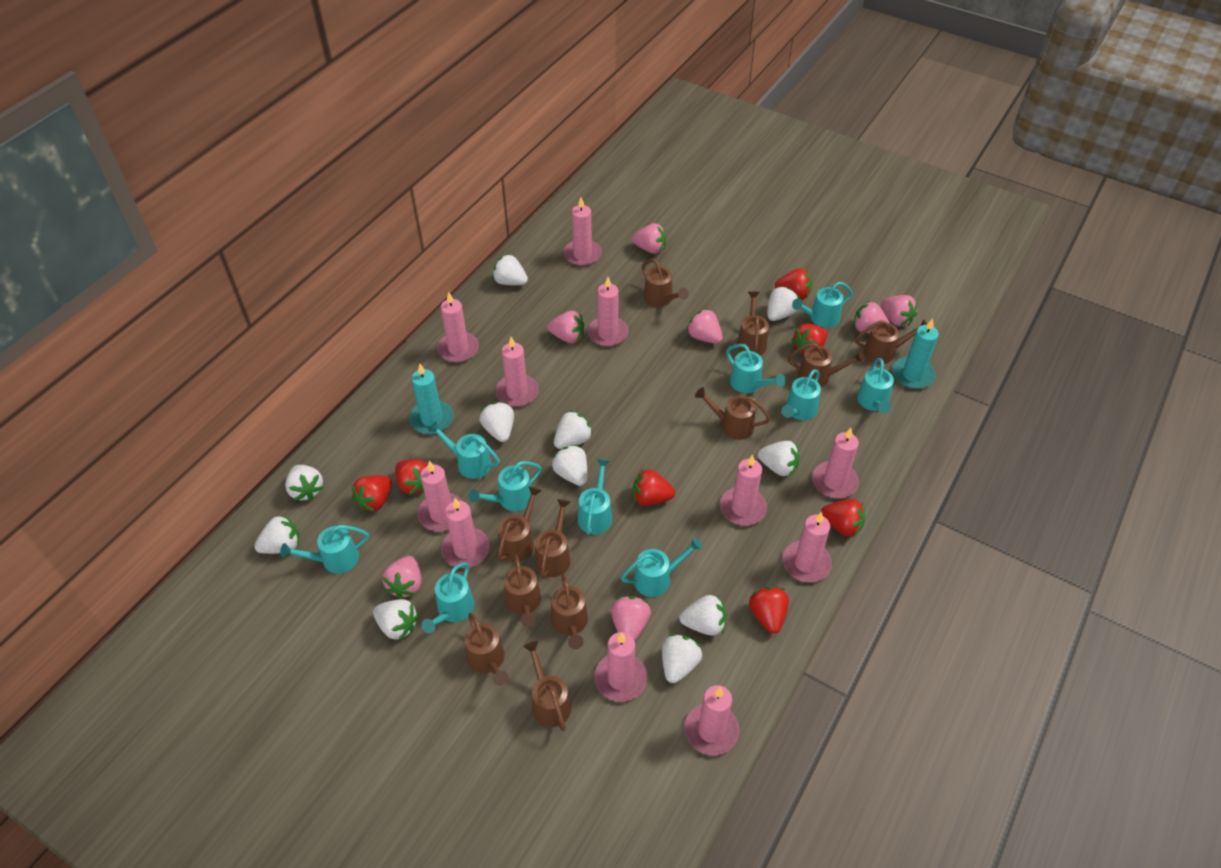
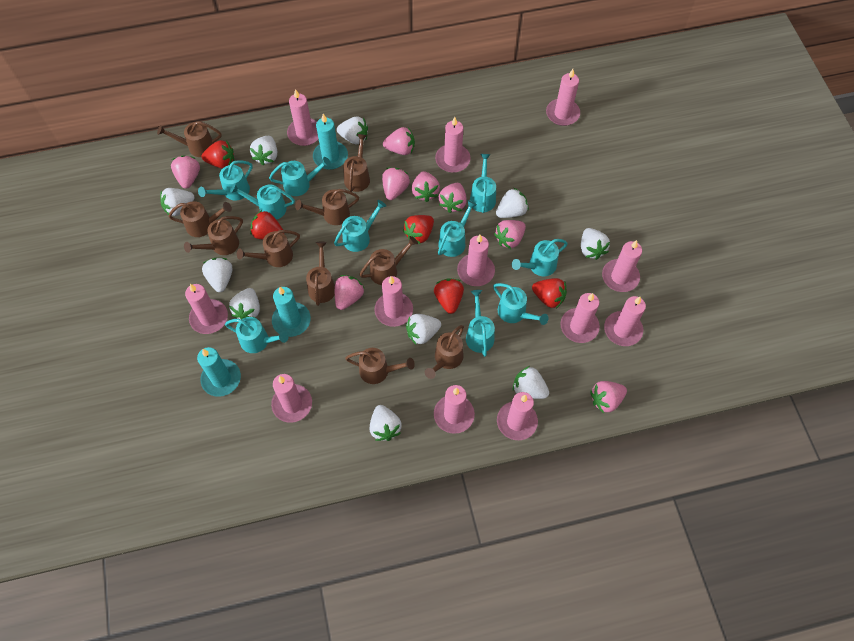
brown watering can: [465,613,509,686] [497,486,542,562] [504,554,541,627] [523,641,571,731] [535,499,571,579] [551,574,588,649] [642,259,689,307] [695,387,770,440] [737,292,769,355] [788,343,865,387] [855,319,927,364] = 11 -> [157,121,222,157] [168,201,232,237] [184,216,243,255] [237,230,300,267] [295,189,359,225] [306,242,335,306] [343,134,370,192] [345,348,415,384] [359,236,418,285] [425,325,464,379] = 10
pink candle: [417,461,462,532] [437,292,479,363] [441,498,490,568] [495,337,539,407] [563,198,602,266] [588,277,629,347] [594,632,647,702] [684,685,739,756] [720,455,767,525] [783,512,832,582] [812,428,859,498] = 11 -> [185,284,228,334] [271,374,312,423] [287,89,318,146] [374,276,413,327] [434,385,475,434] [435,117,471,173] [457,235,495,286] [497,392,538,440] [546,69,580,126] [560,293,600,343] [602,240,642,292] [604,296,646,346] = 12
pink strawberry: [382,556,422,599] [547,311,585,343] [611,596,651,641] [632,223,666,254] [686,308,723,344] [853,301,890,333] [881,295,918,326] = 7 -> [171,156,200,189] [335,275,365,310] [382,167,410,200] [383,127,415,155] [412,171,440,202] [439,183,467,213] [494,220,526,249] [590,381,627,413] = 8
red strawberry: [352,475,392,512] [395,459,428,495] [633,469,675,506] [749,586,789,634] [775,268,812,300] [792,323,827,354] [821,499,865,536] = 7 -> [202,140,234,169] [250,210,284,239] [403,215,434,244] [434,278,464,314] [532,278,567,308] = 5
turquoise candle: [409,364,454,434] [892,318,939,389] = 2 -> [197,347,241,397] [272,287,311,337] [313,114,348,170] = 3
white strawberry: [254,514,300,554] [285,465,324,501] [373,599,419,641] [480,402,514,442] [492,254,528,285] [552,445,587,486] [554,410,593,449] [662,634,702,683] [679,595,727,636] [758,441,800,476] [767,286,800,321] = 11 -> [160,188,195,216] [202,258,233,292] [229,288,260,320] [250,136,277,166] [337,116,368,144] [370,405,402,441] [406,314,441,344] [496,188,529,218] [513,366,549,399] [581,228,610,260] = 10

